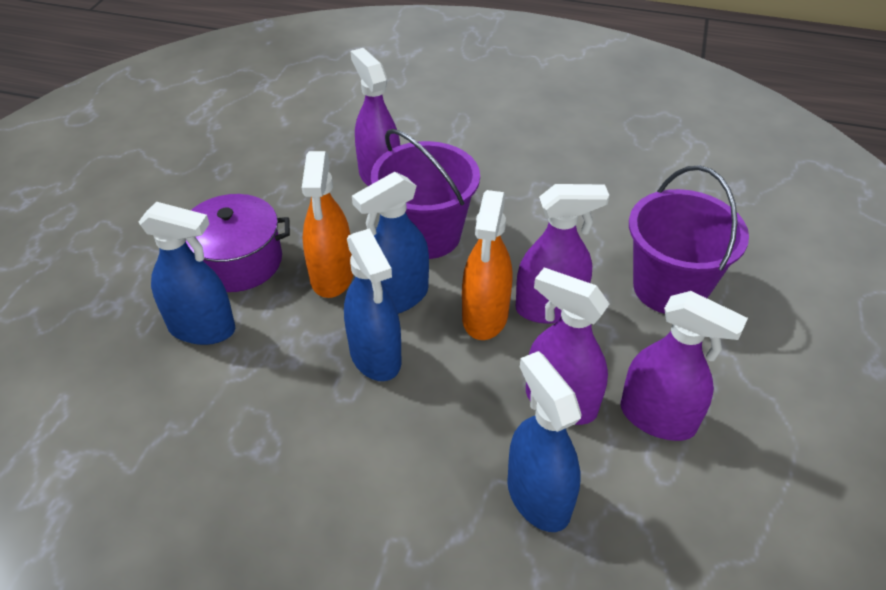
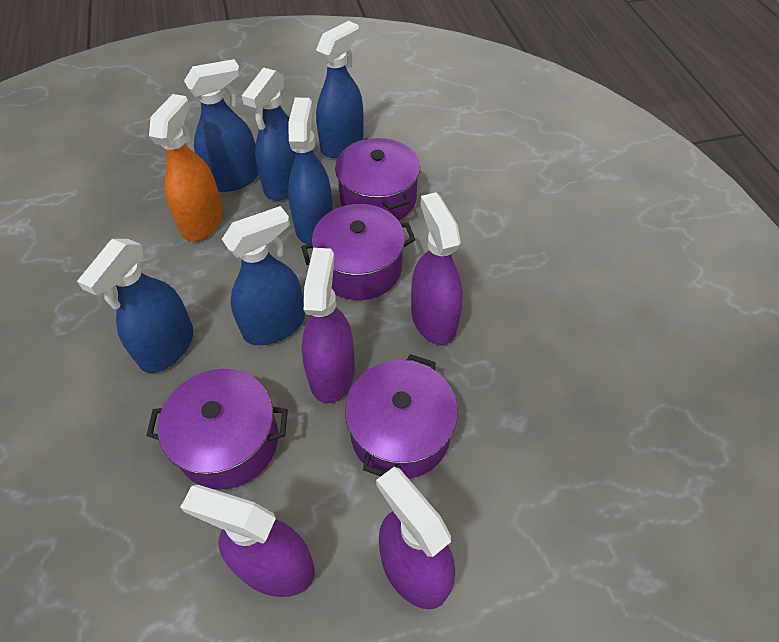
blue spray bottle: [139,202,235,345] [344,228,402,381] [352,172,429,314] [507,351,582,532] = 4 -> [77,239,193,373] [184,59,259,192] [222,206,305,345] [242,68,295,200] [288,98,333,244] [316,21,363,158] = 6
orange spray bottle: [302,151,353,298] [462,190,512,340] = 2 -> [149,94,223,241] = 1
purple bucket: [371,129,480,259] [629,165,749,314] = 2 -> none = 0
purple pot: [186,194,290,292] = 1 -> [146,369,288,490] [301,204,416,300] [335,138,420,221] [345,354,458,479] = 4

